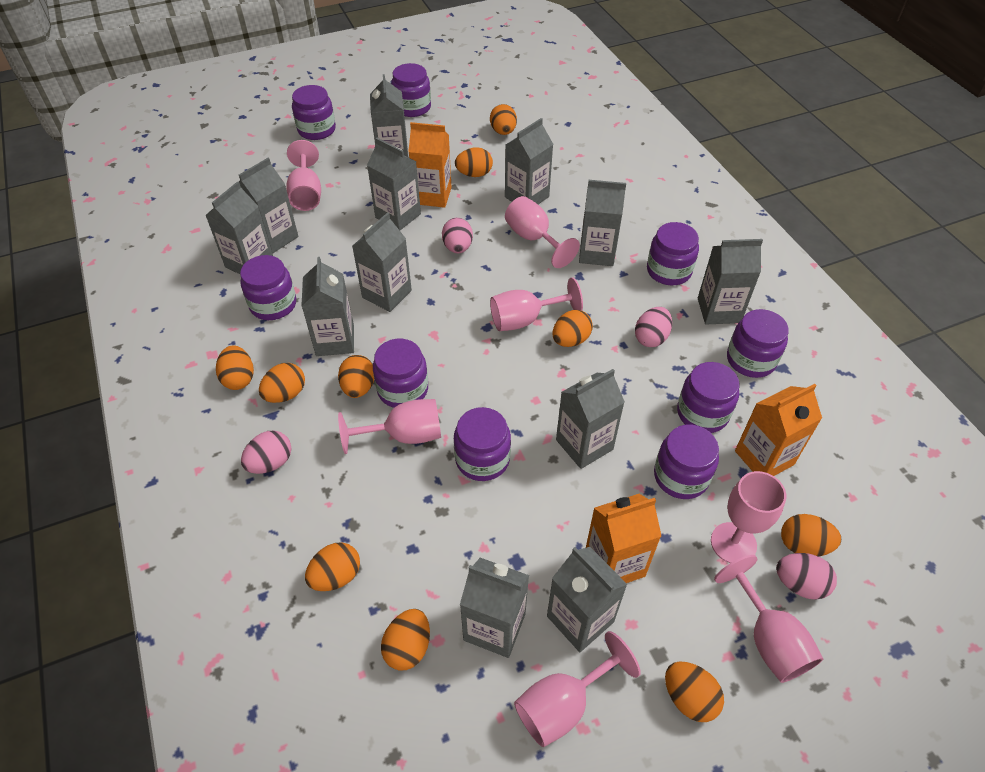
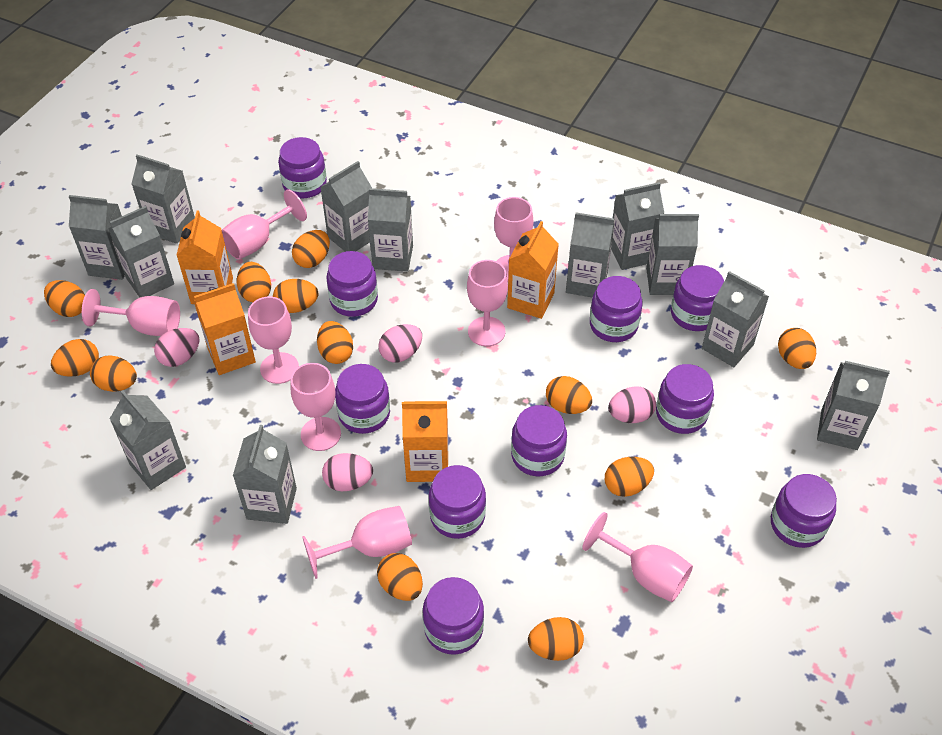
orange carton: [408,122,452,208] [586,494,661,583] [735,384,822,476] = 3 -> [176,211,233,304] [193,283,256,375] [402,401,448,482] [507,221,559,319] = 4
orange egg: [216,345,254,390] [259,363,305,403] [305,542,360,591] [338,355,374,398] [381,609,430,671] [455,147,493,177] [490,104,517,135] [553,310,593,347] [665,661,724,722] [781,514,841,557] = 10 -> [44,280,85,317] [51,339,99,377] [90,355,137,392] [237,262,271,302] [273,279,318,313] [292,230,330,268] [317,321,353,364] [377,553,423,601] [528,617,584,661] [546,376,592,414] [605,457,654,497] [778,328,816,369] = 12
pink goblet: [286,140,321,211] [338,399,441,454] [490,277,583,331] [505,196,580,268] [514,631,641,747] [711,471,786,563] [714,555,823,683] = 7 -> [82,289,180,336] [222,189,307,260] [248,296,299,384] [290,363,341,451] [302,506,412,579] [467,260,508,346] [494,197,533,280] [582,512,693,602] = 8
purple jar: [240,255,296,320] [292,85,336,140] [373,339,428,408] [391,63,431,117] [454,407,511,481] [647,222,699,285] [654,425,719,499] [677,362,739,433] [727,309,789,378] = 9 -> [278,137,327,198] [326,251,378,317] [335,364,390,434] [423,577,484,655] [429,465,486,539] [511,405,567,476] [590,276,642,342] [656,364,714,434] [671,265,724,331] [771,474,837,548] = 10

